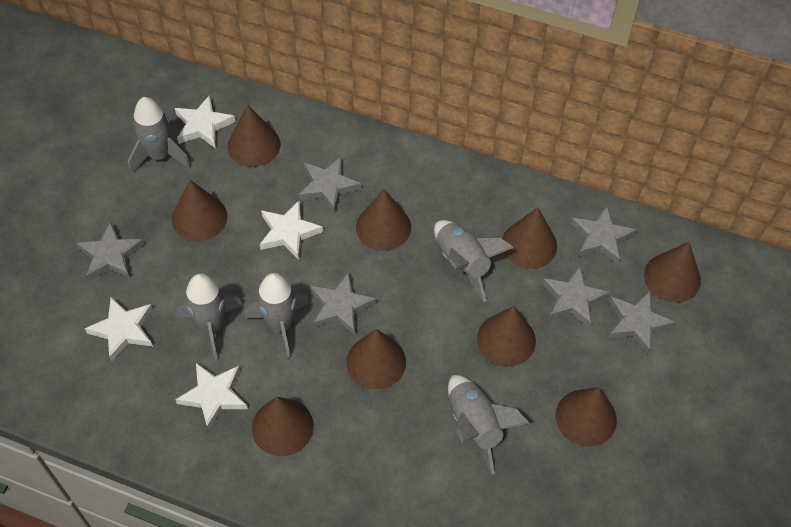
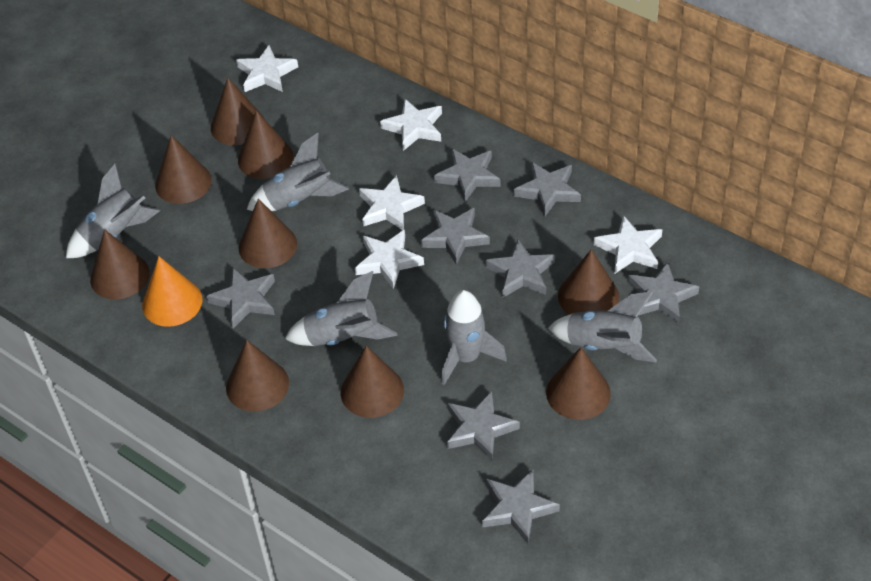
grey star: [76,221,144,281] [299,156,361,213] [310,272,376,335] [542,265,610,328] [571,205,636,264] [608,291,675,354] = 6 -> [206,268,275,328] [421,208,490,265] [434,148,501,202] [447,391,520,460] [482,470,560,543] [485,239,555,298] [514,162,581,217] [628,262,699,324] = 8
orange cone: none = 0 -> [142,256,202,327] = 1
white star: [85,297,153,362] [175,95,235,149] [175,363,248,431] [260,200,323,260] = 4 -> [236,45,298,92] [355,229,424,289] [359,175,425,230] [380,99,442,151] [594,215,663,274] = 5

